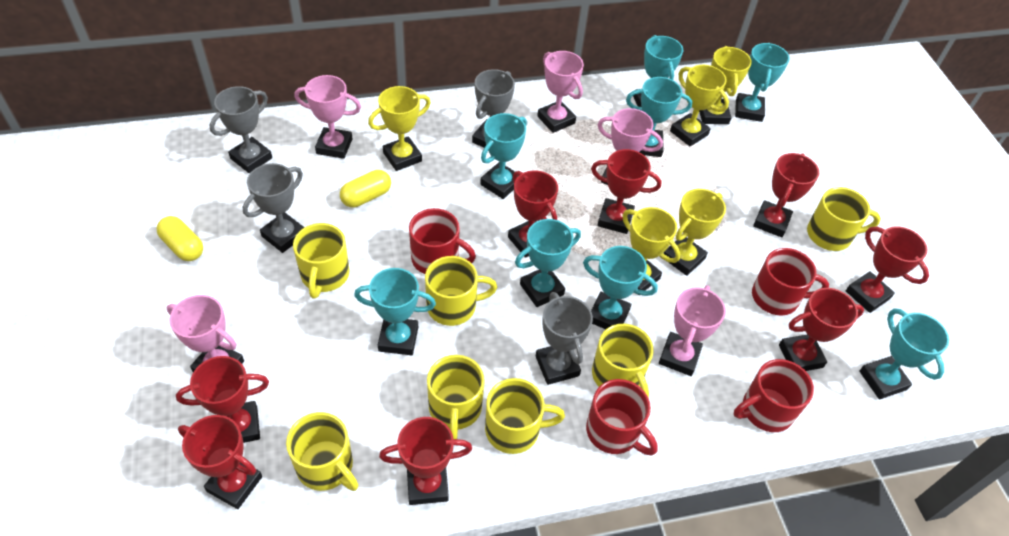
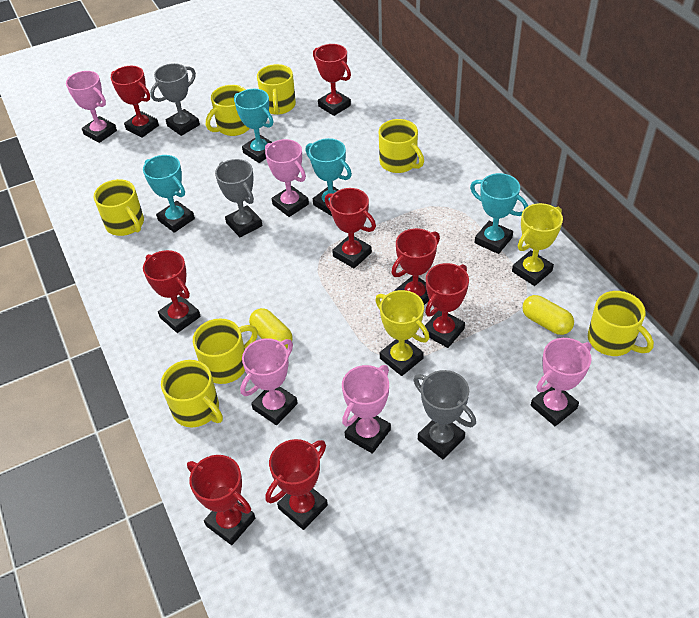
grey trophy: [210,86,272,173] [243,163,305,253] [472,69,515,148] [536,292,593,385] = 4 -> [150,63,200,136] [215,159,263,237] [413,370,476,459] = 3
red mug: [409,208,476,274] [586,379,658,455] [734,359,814,432] [752,248,829,315] = 4 -> none = 0
turquoise trophy: [354,268,436,355] [480,113,527,199] [515,219,581,307] [583,246,658,329] [626,77,692,157] [633,35,683,107] [735,43,790,122] [859,308,949,399] = 8 -> [143,155,195,233] [234,89,274,163] [306,138,352,216] [470,173,528,254] = 4
yellow trophy: [368,86,431,171] [622,207,681,295] [664,189,726,276] [670,65,729,146] [699,46,752,124] = 5 -> [375,290,429,376] [512,203,563,286] = 2

